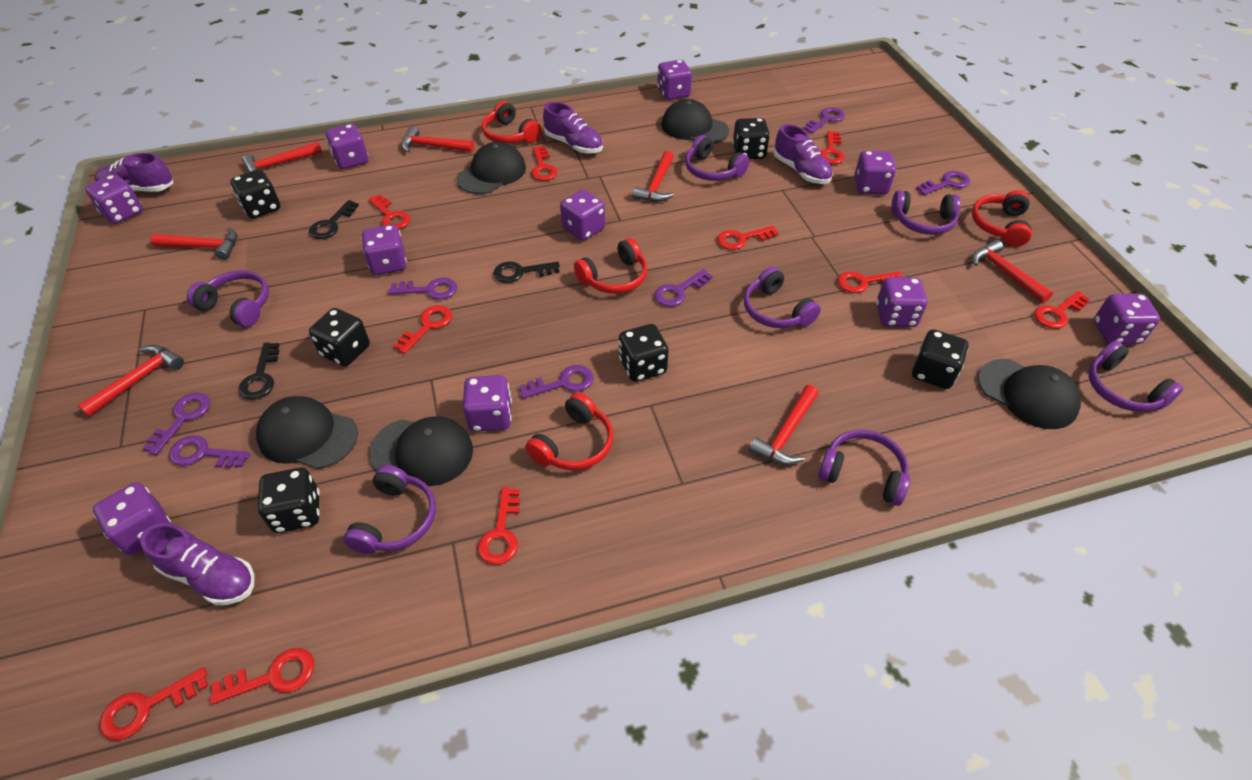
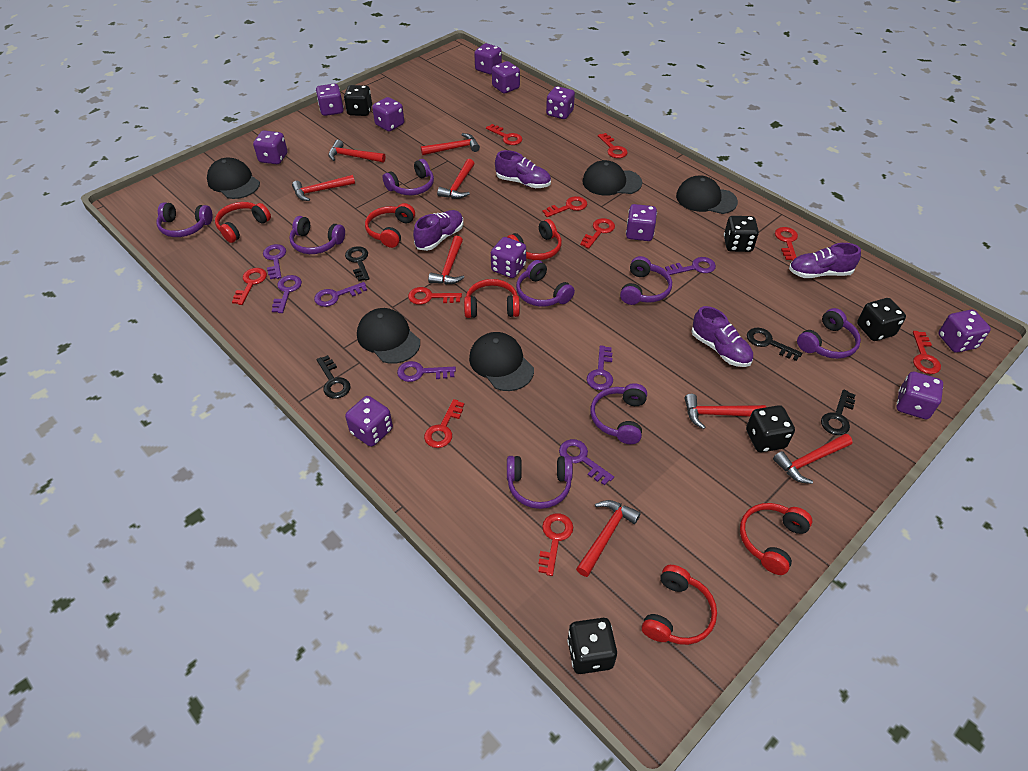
black dice: [230,169,280,219] [258,467,320,533] [309,308,370,366] [619,324,669,382] [732,118,770,159] [912,329,969,389] = 6 -> [344,85,372,116] [567,618,617,674] [724,216,759,252] [746,405,795,452] [857,298,906,341] = 5
black key: [238,342,279,400] [309,200,359,239] [494,262,560,283] = 3 -> [316,355,351,399] [345,246,370,281] [747,328,802,361] [821,390,855,435] = 4
purple dice: [85,174,143,224] [93,482,171,555] [326,124,368,169] [362,225,407,275] [463,375,512,432] [560,189,605,241] [657,60,692,100] [854,151,896,194] [876,277,927,327] [1094,294,1160,344] = 10 -> [253,130,287,164] [316,84,344,116] [345,396,393,447] [372,97,404,131] [474,43,502,74] [491,237,526,278] [492,61,520,94] [546,86,575,119] [626,204,657,241] [896,372,943,419] [938,310,991,353] = 11
purple headphones: [187,270,269,327] [343,465,436,554] [685,135,749,181] [744,267,821,328] [818,430,910,506] [891,190,961,235] [1088,341,1183,412] = 7 -> [157,202,213,237] [289,216,345,254] [383,159,434,195] [507,456,573,509] [516,260,575,307] [590,383,647,444] [620,256,672,305] [797,308,861,359] = 8
red hammer: [77,345,184,417] [150,227,237,260] [242,141,322,175] [401,126,474,153] [632,151,674,202] [749,385,818,465] [972,240,1053,303] = 7 -> [292,175,355,201] [329,140,386,163] [421,133,480,155] [428,236,464,285] [437,159,475,199] [576,500,641,577] [684,394,766,429] [773,434,853,484] = 8
red headphones: [481,101,541,144] [525,392,613,470] [574,238,647,294] [972,190,1032,247] = 4 -> [215,202,271,243] [365,203,415,248] [464,279,520,318] [507,219,562,260] [642,565,717,645] [740,503,812,575] = 6

